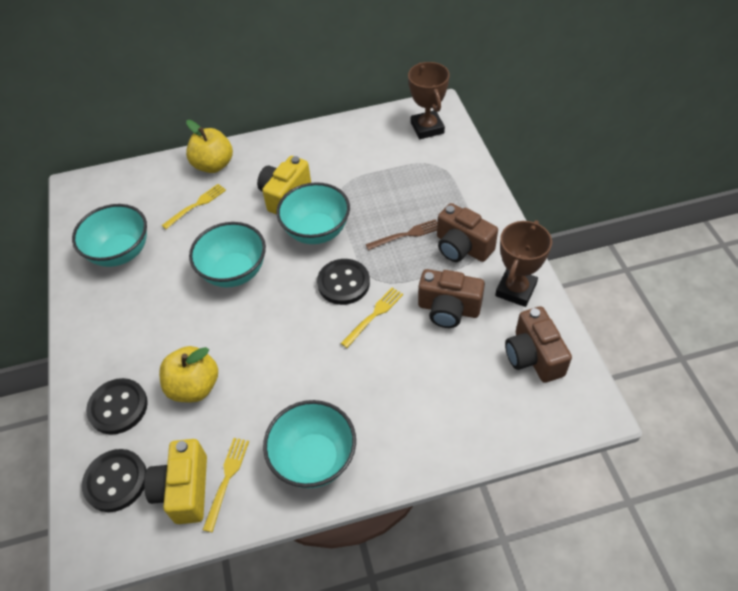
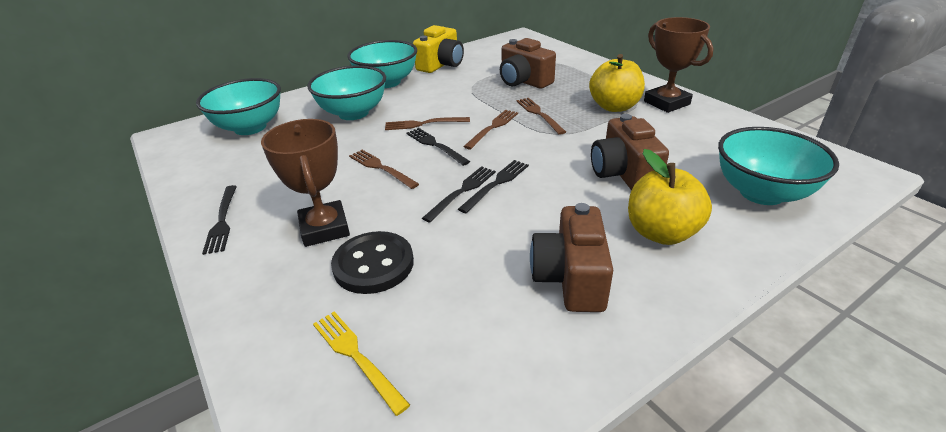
black button: [82,449,147,512] [86,378,148,435] [317,259,370,305] = 3 -> [331,231,414,294] = 1
black fork: none = 0 -> [202,185,237,255] [406,128,470,166] [422,166,496,222] [458,160,529,213] = 4
brown fork: [366,219,437,250] = 1 -> [349,150,419,189] [385,117,470,130] [463,110,518,149] [516,98,566,135] = 4
yellow camera: [144,439,207,524] [257,156,311,215] = 2 -> [413,25,464,73] = 1
yellow fork: [162,184,226,229] [203,438,249,532] [341,287,403,348] = 3 -> [313,311,410,416] = 1

